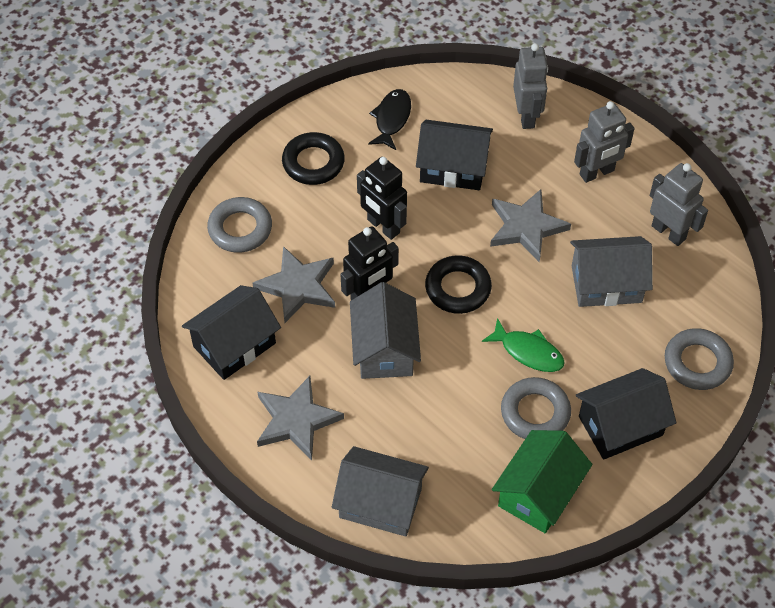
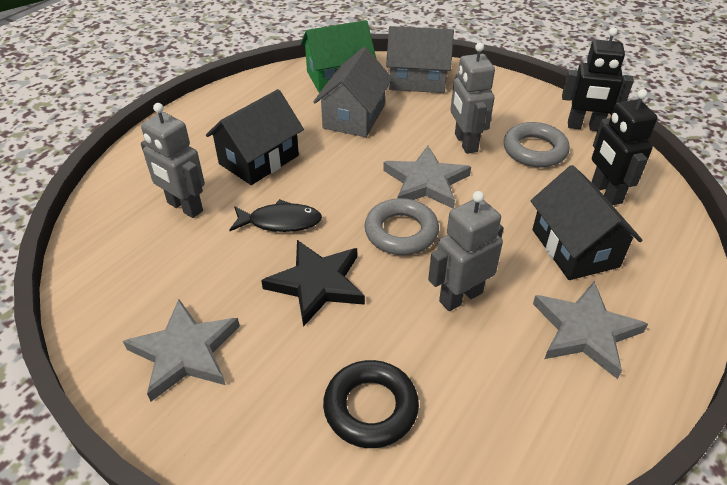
black house: [182,285,281,380] [416,120,493,190] [576,368,676,460] = 3 -> [206,89,304,185] [531,165,643,280] = 2
black ring: [282,132,345,185] [425,255,492,314] = 2 -> [323,360,419,448] = 1
black star: none = 0 -> [261,240,365,327] = 1
green fish: [482,318,565,372] = 1 -> none = 0
grey house: [332,446,429,536] [350,282,421,379] [570,236,653,307] = 3 -> [314,47,393,137] [386,26,454,93] = 2
grey ring: [207,197,272,253] [501,377,571,439] [665,328,734,390] = 3 -> [364,198,439,255] [504,122,570,167] = 2

